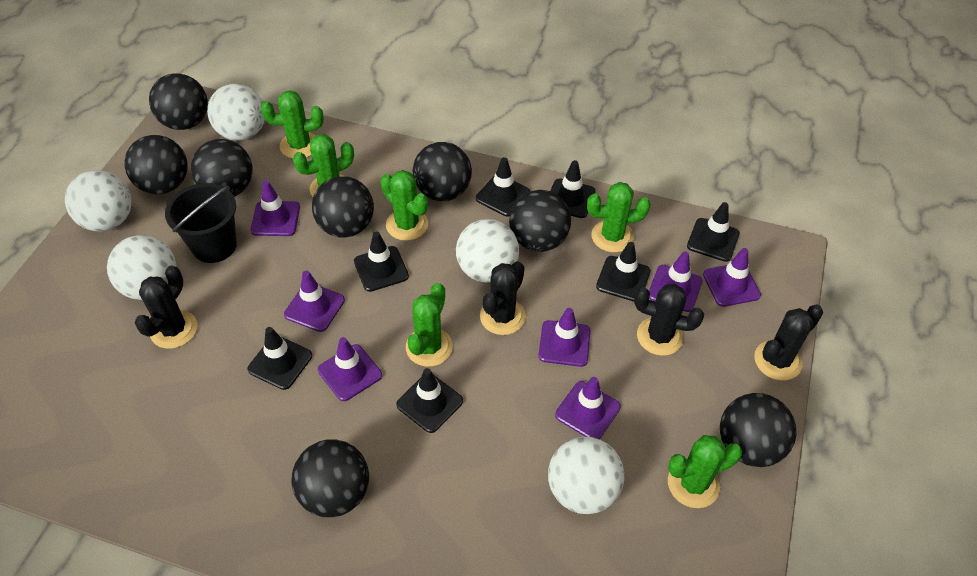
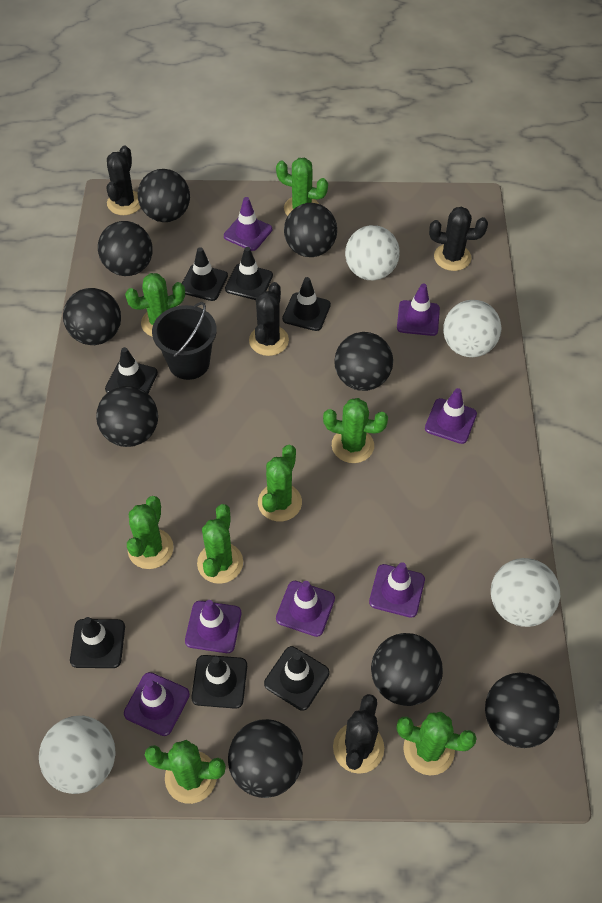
black ball: [125,135,188,194] [149,73,208,130] [191,139,253,197] [291,439,369,517] [312,176,374,238] [413,142,472,201] [509,190,571,252] [720,393,796,467] = 8 -> [63,288,121,345] [96,386,158,447] [98,221,153,276] [138,169,190,222] [228,719,303,798] [284,203,337,257] [334,332,393,391] [371,633,443,706] [485,673,560,748] = 9
green cactus: [260,90,324,159] [293,134,354,197] [380,170,428,241] [406,283,453,367] [587,182,651,253] [668,435,742,508] = 6 -> [125,273,185,337] [127,496,174,569] [145,740,226,804] [197,504,243,584] [258,445,302,522] [276,158,328,216] [323,398,388,463] [396,712,477,775] = 8
white ball: [65,170,132,231] [107,235,176,300] [207,84,265,141] [456,219,519,283] [548,437,625,514] = 5 -> [39,716,116,794] [345,225,400,280] [443,300,502,357] [491,558,560,627] = 4

